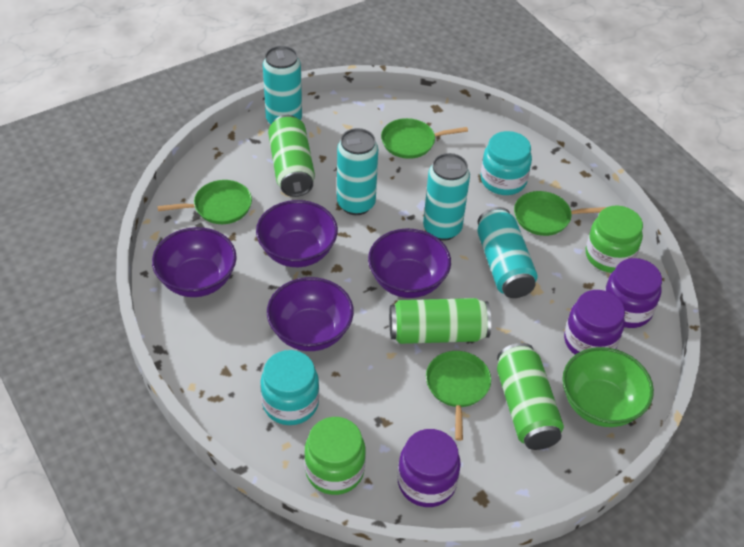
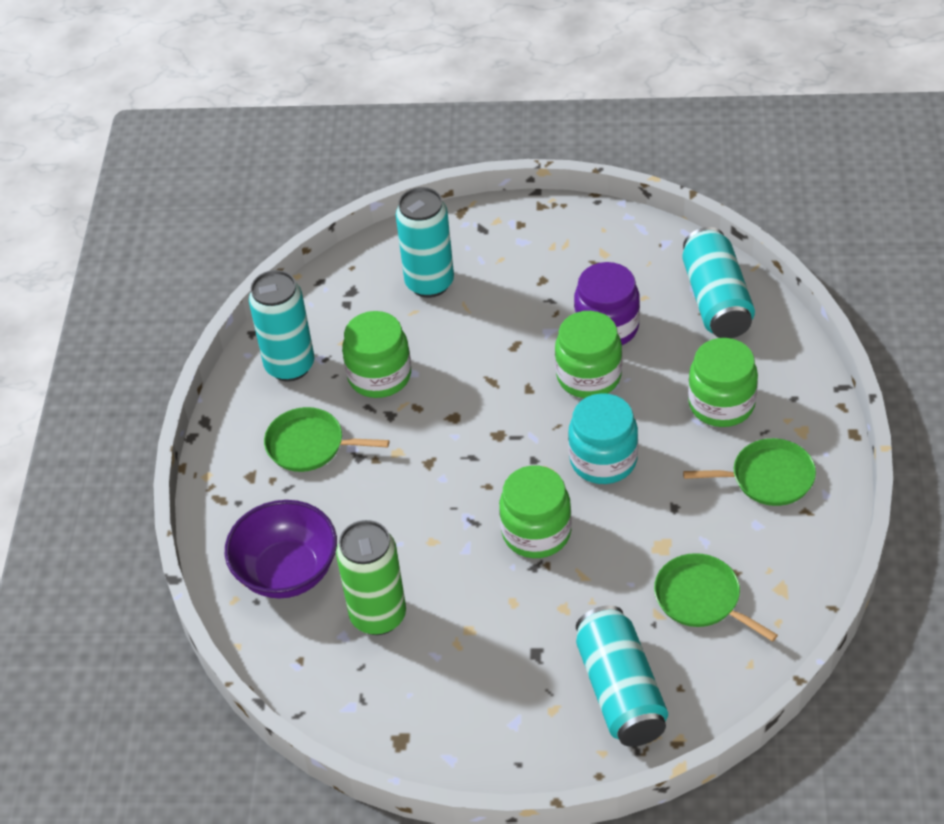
green bowl: [562,347,654,427] = 1 -> none = 0
green can: [268,115,315,197] [389,298,491,344] [497,343,564,450] = 3 -> [336,520,406,635] = 1
green jar: [304,417,366,495] [586,205,643,273] = 2 -> [342,311,411,398] [499,466,572,558] [555,311,622,398] [688,338,758,427] = 4
green pan: [157,180,252,224] [381,118,468,159] [426,351,491,441] [514,191,606,236] = 4 -> [264,407,389,472] [654,553,778,642] [683,438,816,506] = 3
purple bowl: [152,227,237,297] [256,200,338,267] [267,277,354,351] [368,228,451,298] = 4 -> [225,500,337,599] = 1
purple jar: [398,429,461,507] [564,290,625,355] [604,258,662,328] = 3 -> [574,262,640,345] = 1
turquoise jar: [260,350,319,425] [481,131,532,195] = 2 -> [568,393,638,484] = 1

